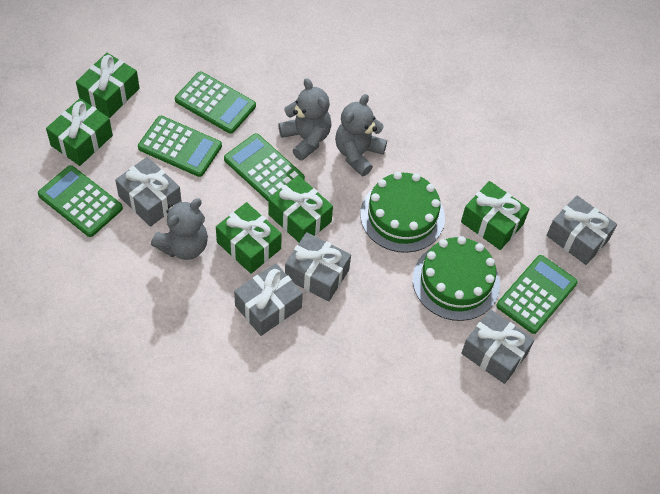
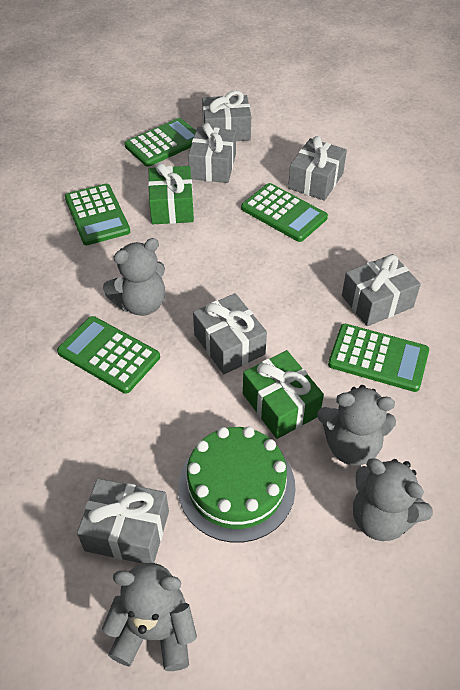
green cake: [360,172,445,253] [413,236,500,321] = 2 -> [178,426,296,543] = 1
green gift: [46,98,113,166] [76,53,140,118] [216,202,282,274] [268,175,333,242] [461,181,529,250] = 5 -> [148,163,194,224] [243,350,324,439] = 2
grey gift: [115,157,182,227] [234,263,303,336] [285,232,351,301] [461,310,534,384] [546,195,617,265] = 5 -> [77,478,169,564] [188,123,236,183] [193,293,267,374] [202,91,251,141] [288,136,347,200] [342,254,421,326] = 6
grey teddy bear: [151,198,208,260] [278,78,331,161] [335,94,387,176] = 3 -> [102,563,197,671] [103,238,165,316] [317,385,396,466] [353,458,433,541] = 4

